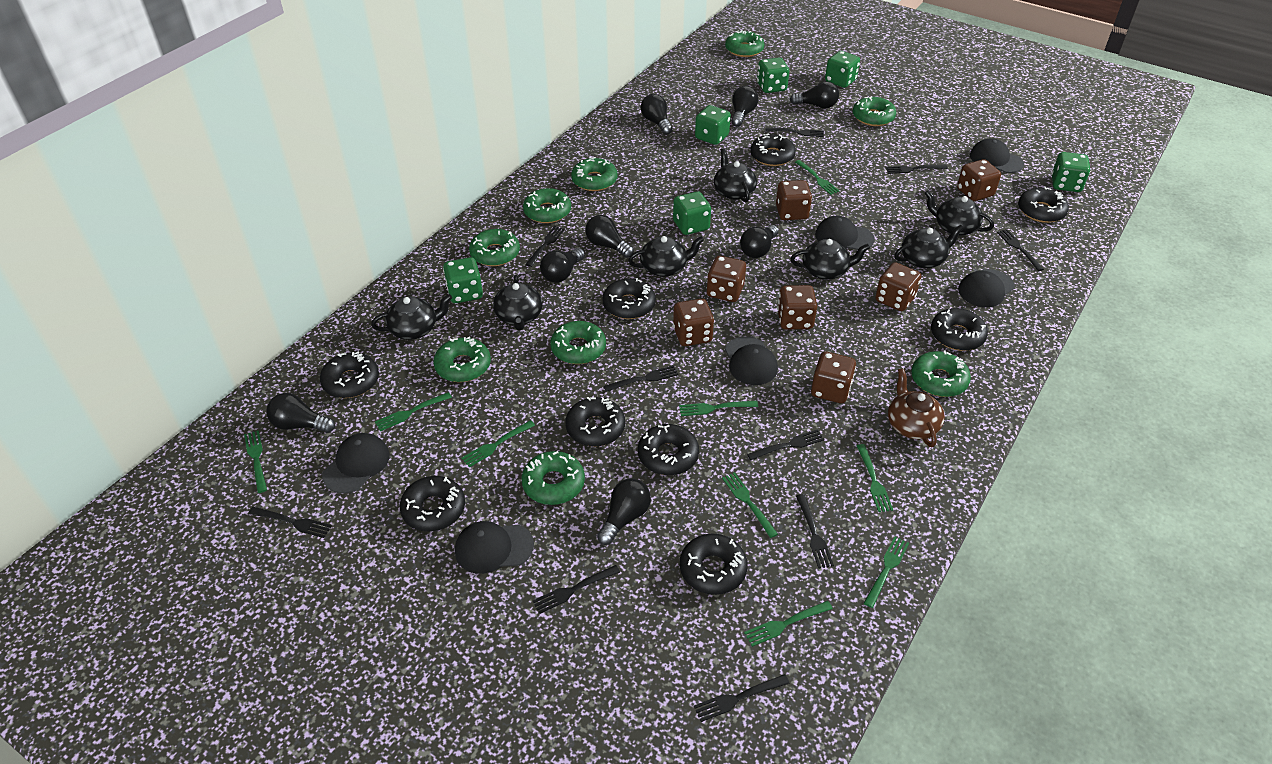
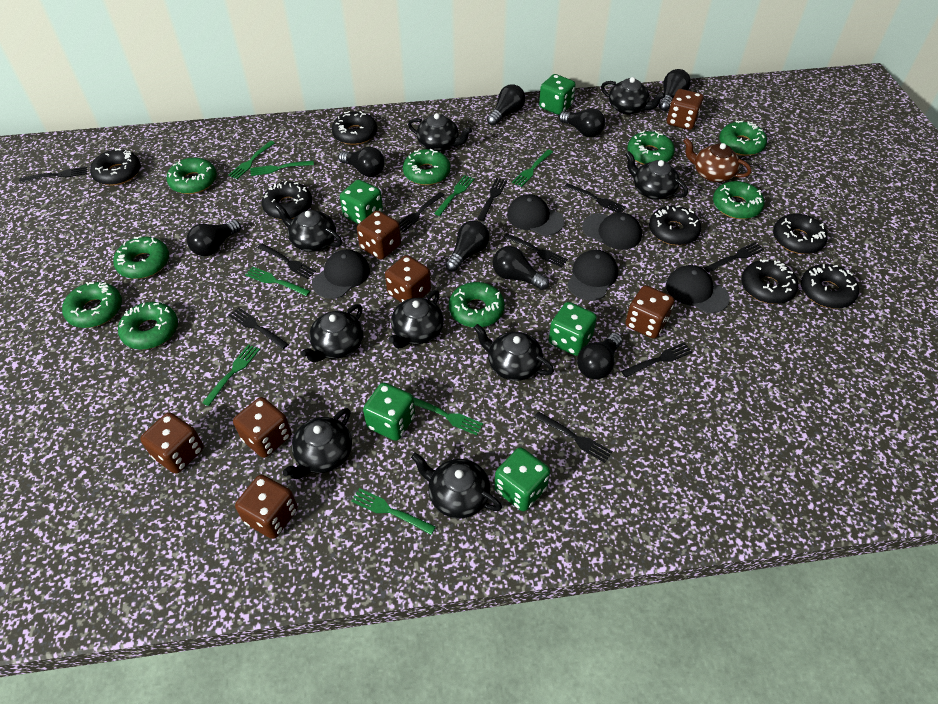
black cap: [322,433,389,493] [455,521,534,574] [725,336,778,385] [815,216,875,250] [958,269,1015,307] [970,138,1024,173] = 6 -> [312,249,370,299] [507,194,564,236] [567,250,618,300] [582,213,642,250] [666,265,730,313] = 5
black donut: [320,352,379,398] [400,476,465,532] [565,397,625,447] [602,278,656,319] [638,424,699,475] [680,533,748,595] [750,133,796,166] [931,308,988,351] [1018,187,1069,223] = 9 -> [90,148,141,186] [262,181,312,220] [332,111,377,145] [649,205,701,245] [741,259,798,304] [773,214,828,254] [801,264,859,309] = 7
black teapot: [371,294,452,340] [493,275,543,330] [628,236,704,277] [714,148,757,202] [790,239,870,280] [895,225,964,268] [925,190,994,236] = 7 -> [275,204,342,252] [282,408,352,479] [301,304,363,362] [389,290,444,349] [408,113,472,152] [411,453,502,519] [474,324,554,381] [601,77,665,115] [625,151,688,200] = 9
green dice: [443,257,483,303] [673,192,711,235] [695,105,731,145] [757,58,789,93] [825,51,860,88] [1052,152,1090,192] = 6 -> [340,179,383,224] [363,383,415,441] [494,447,550,511] [539,74,575,115] [549,302,597,356] = 5
green fork: [244,430,267,493] [375,392,452,431] [461,420,535,467] [679,401,758,416] [722,472,778,538] [744,601,833,647] [795,160,839,195] [856,444,893,512] [864,536,909,608] = 9 -> [202,344,260,406] [228,141,275,179] [245,267,310,296] [250,161,314,176] [351,488,436,535] [414,397,483,435] [434,175,474,216] [512,149,553,187] = 8

